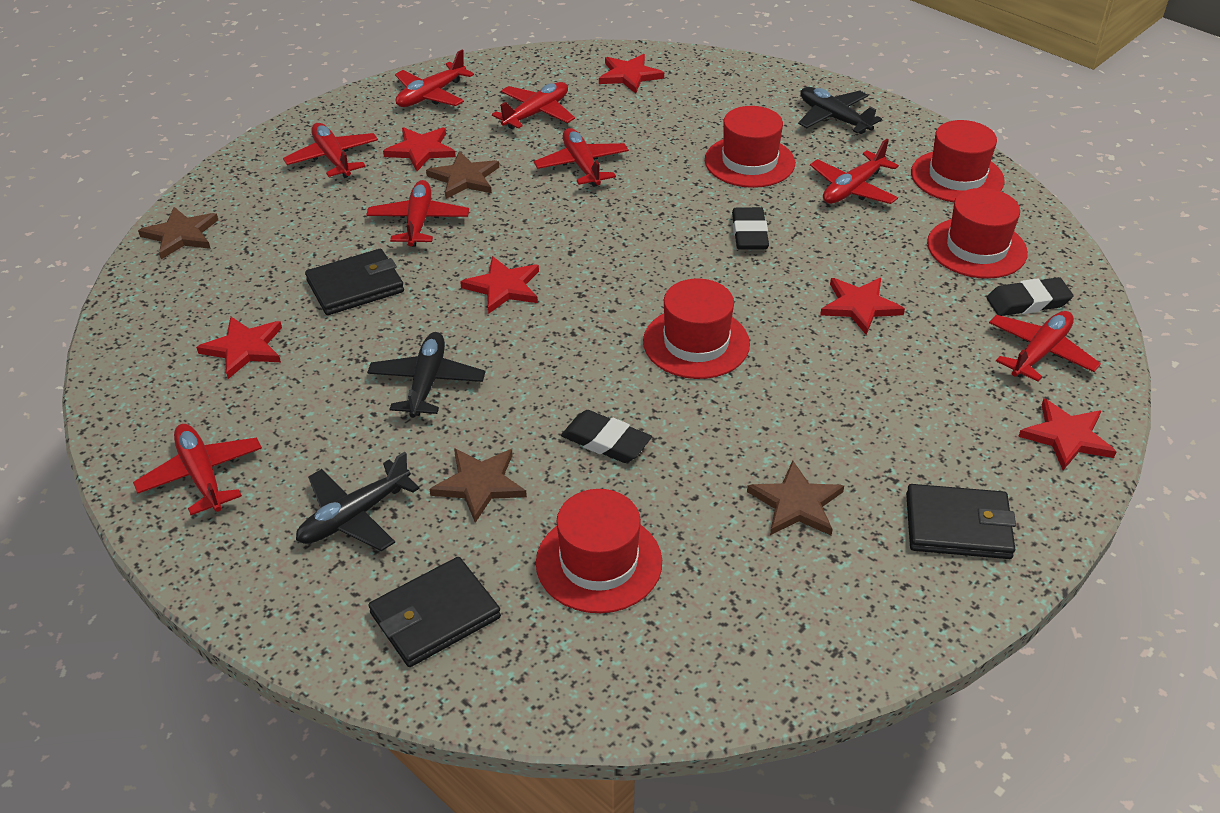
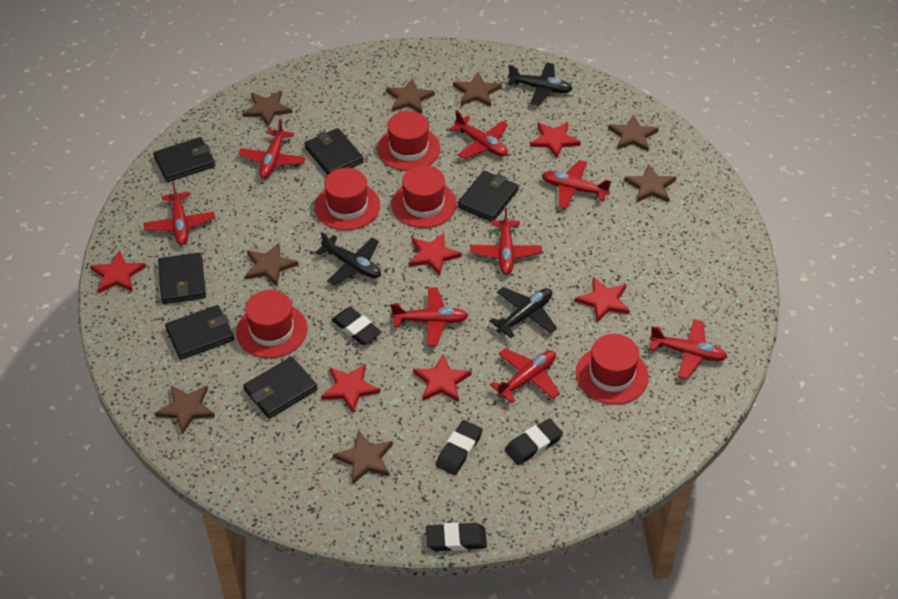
black eraser: [561,410,652,463] [732,207,769,250] [986,277,1074,316] = 3 -> [331,307,382,345] [426,523,487,551] [436,420,483,475] [505,418,563,465] = 4
black wallet: [305,249,404,315] [369,557,501,667] [906,484,1016,559] = 3 -> [153,137,215,182] [158,253,206,304] [165,305,234,360] [243,357,318,419] [304,128,364,175] [458,171,518,221] = 6
brown star: [138,207,218,259] [426,151,499,199] [429,448,527,523] [747,460,844,535] = 4 -> [155,385,215,435] [242,91,292,127] [245,243,298,286] [333,430,393,485] [386,78,435,113] [453,72,502,107] [608,114,659,152] [624,164,676,202] = 8

